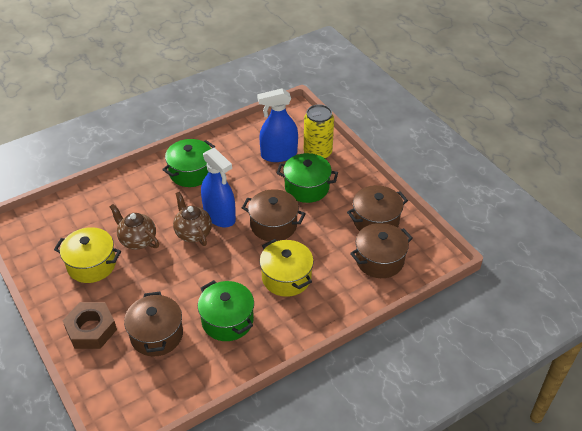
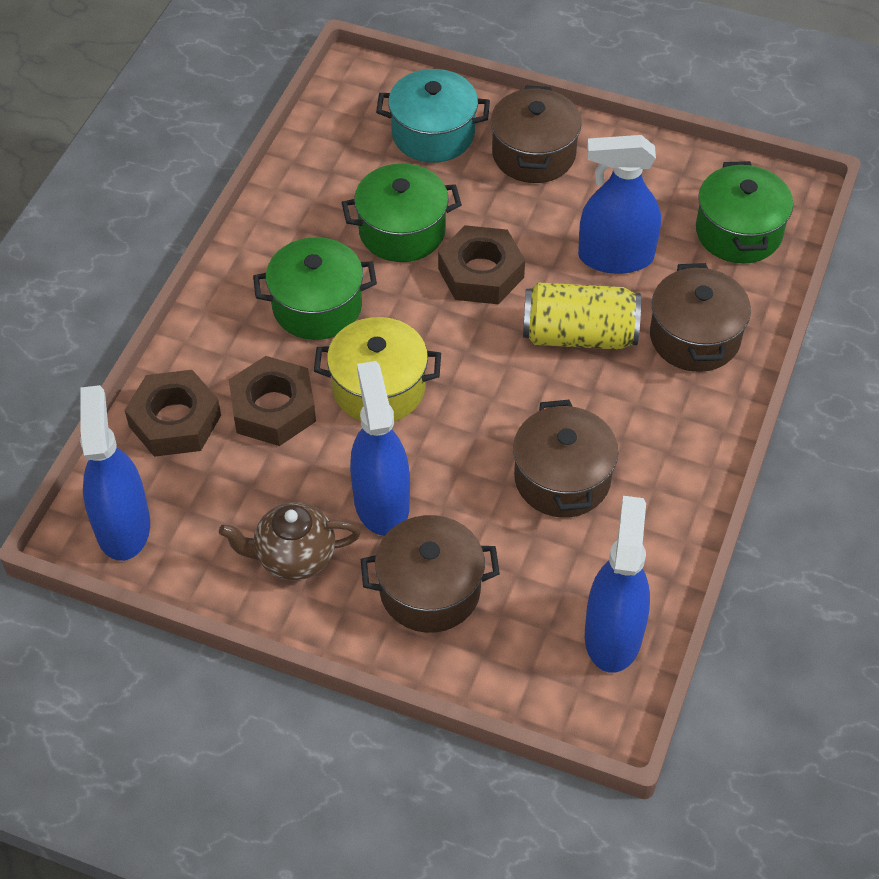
blue spray bottle: [201,147,236,227] [257,88,298,162] = 2 -> [80,385,150,561] [350,361,410,536] [578,135,661,274] [585,496,650,673] = 4
brown nut: [62,302,117,349] = 1 -> [125,370,221,457] [229,356,316,446] [438,225,525,304] = 3
brown teapot: [109,204,159,250] [173,192,212,246] = 2 -> [219,502,361,580] = 1
turquoise pot: none = 0 -> [376,69,490,163] = 1
yellow pot: [54,227,121,283] [260,239,314,297] = 2 -> [314,317,441,421] = 1

